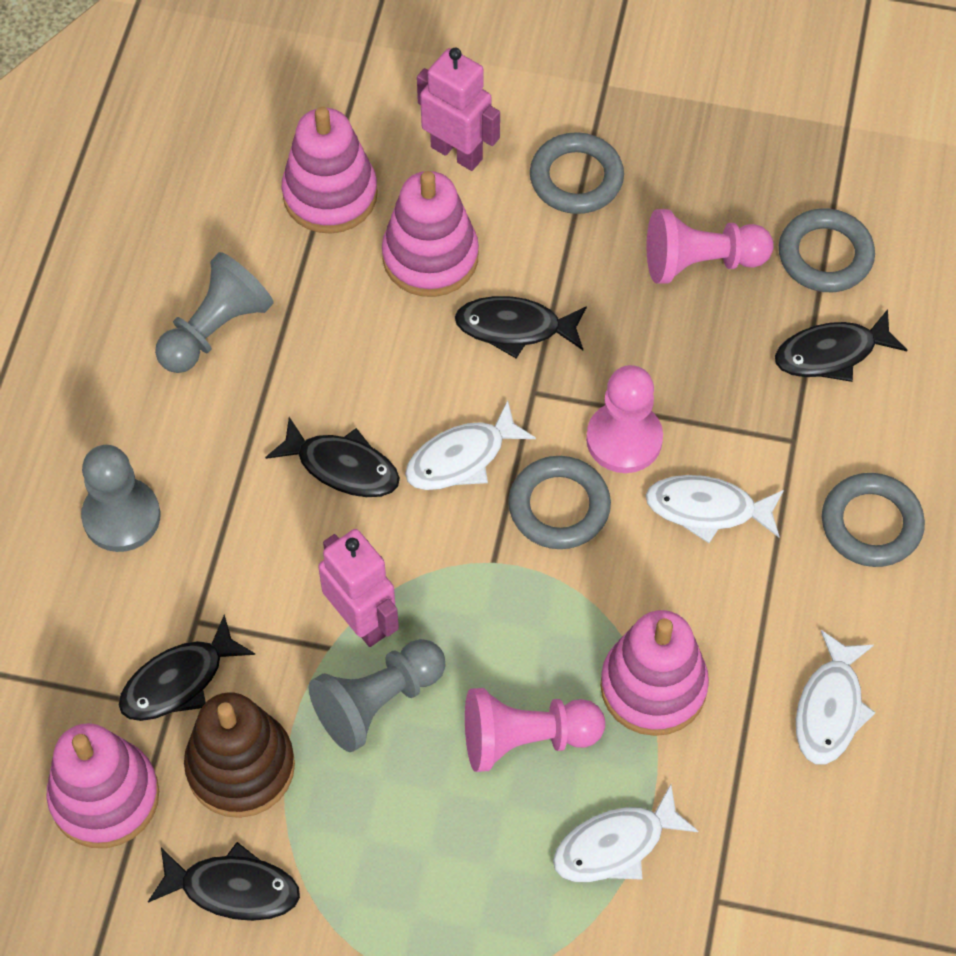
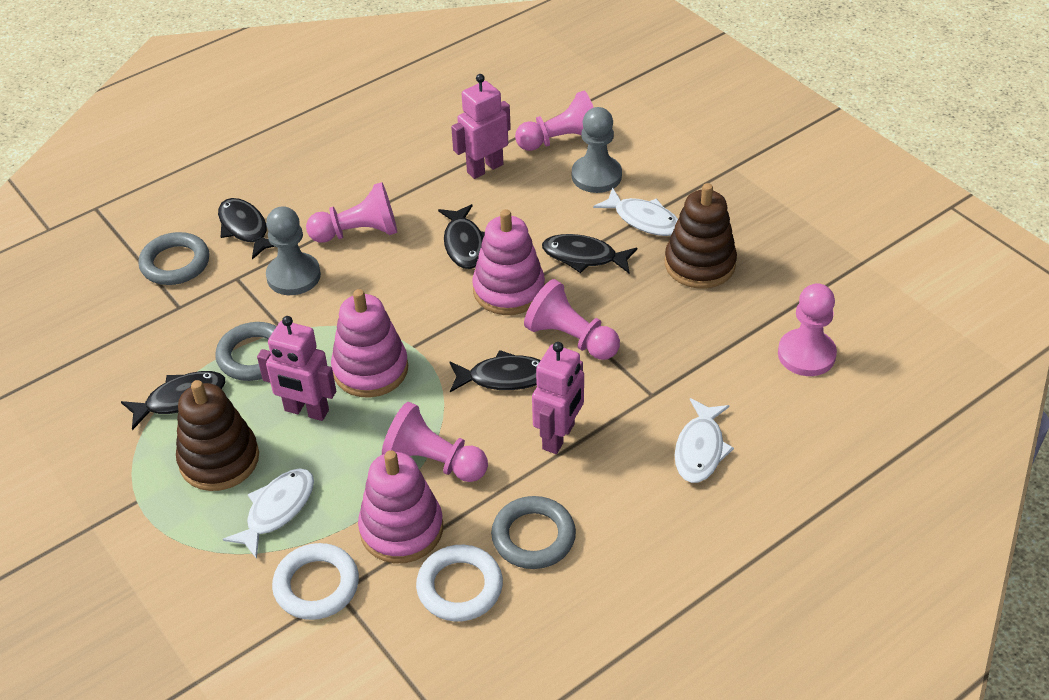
brown stacking toy: [184,692,295,818] = 1 -> [176,380,259,491] [665,183,737,288] = 2
grey pawn: [81,445,160,552] [155,252,274,373] [309,639,445,752] = 3 -> [266,206,321,295] [572,107,622,193] = 2
grey ring: [508,456,611,549] [530,132,624,214] [779,208,875,292] [822,473,925,567] = 4 -> [138,232,209,285] [215,322,277,381] [491,496,576,569] = 3
pink pawn: [465,688,605,772] [586,365,663,473] [646,209,774,284] = 3 -> [306,182,397,243] [382,402,488,482] [515,91,594,151] [524,279,620,360] [778,283,837,376] = 5
pink robot: [318,529,399,647] [417,48,500,171] = 2 -> [257,316,336,421] [451,74,511,179] [532,342,584,454] = 3
pink stacking toy: [46,723,159,848] [282,107,378,234] [382,171,479,297] [600,610,709,736] = 4 -> [331,289,408,398] [358,450,443,563] [472,209,545,315] = 3
white fish: [405,400,536,490] [553,784,698,882] [646,475,784,543] [796,630,876,765] = 4 -> [223,468,314,559] [593,187,678,236] [675,398,734,483] = 3
white ring: none = 0 -> [272,543,359,620] [416,545,503,622] = 2

